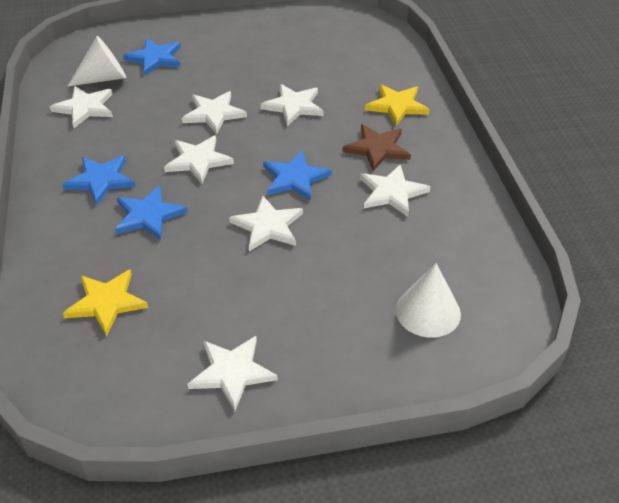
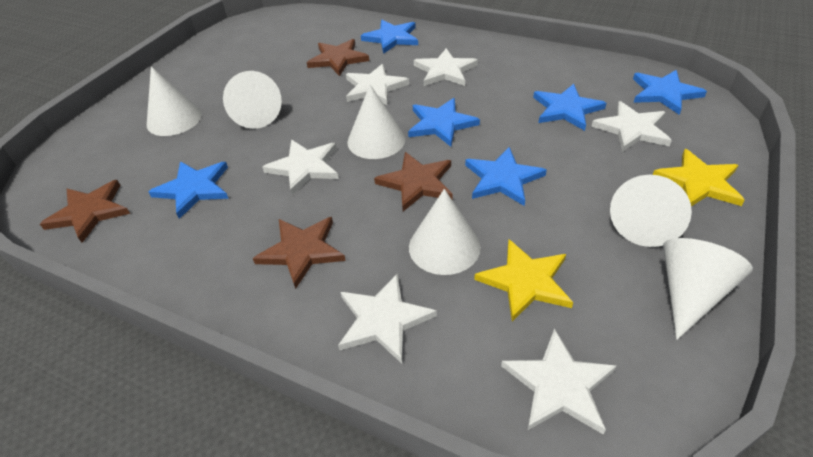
blue star: [62,156,136,205] [115,185,188,240] [123,38,181,76] [263,151,332,201] = 4 -> [148,161,229,219] [361,20,418,54] [408,98,480,147] [465,147,547,206] [533,84,606,131] [633,70,707,114] = 6
brown star: [343,124,411,171] = 1 -> [40,180,130,243] [253,217,346,289] [307,39,369,76] [374,152,453,211] = 4
white cone: [67,36,126,87] [396,263,461,338] = 2 -> [147,66,202,136] [223,71,282,129] [348,85,406,159] [409,189,481,275] [610,175,692,247] [663,238,753,340] = 6
white star: [50,86,113,128] [164,135,234,184] [182,91,247,134] [187,336,278,411] [229,196,303,251] [260,84,324,126] [360,164,430,217] = 7 -> [262,140,339,195] [338,273,437,363] [346,64,409,105] [414,48,478,86] [501,328,616,435] [591,101,672,152] = 6

